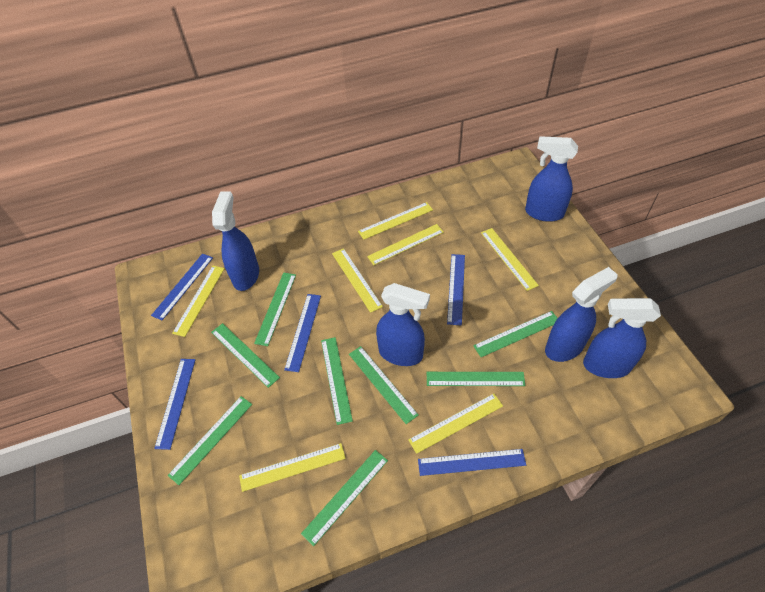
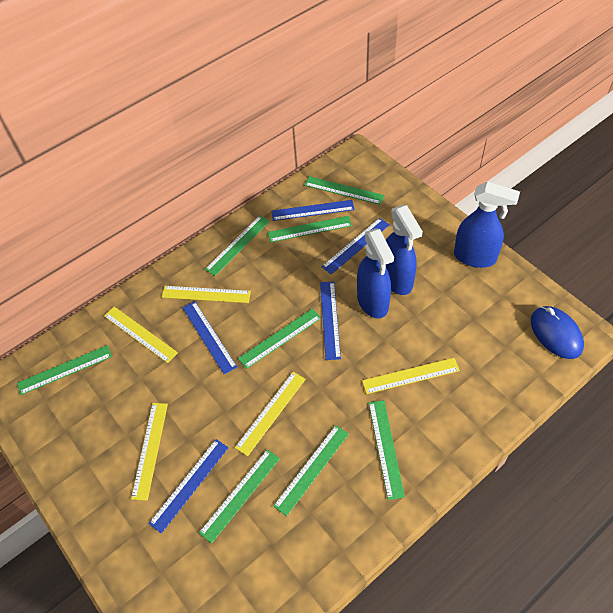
blue mouse: none = 0 -> [531,306,584,359] = 1
blue spray bottle: [212,191,259,291] [376,283,430,366] [525,136,578,222] [545,267,618,362] [583,298,661,378] = 5 -> [357,228,394,318] [386,205,423,295] [454,182,520,268] = 3
yellow ruler: [172,266,225,337] [239,443,346,492] [332,248,383,313] [358,202,433,240] [367,224,444,265] [408,394,503,454] [481,228,539,291] = 7 -> [104,307,178,363] [131,403,168,501] [162,286,251,303] [235,372,306,456] [362,358,460,394] = 5

